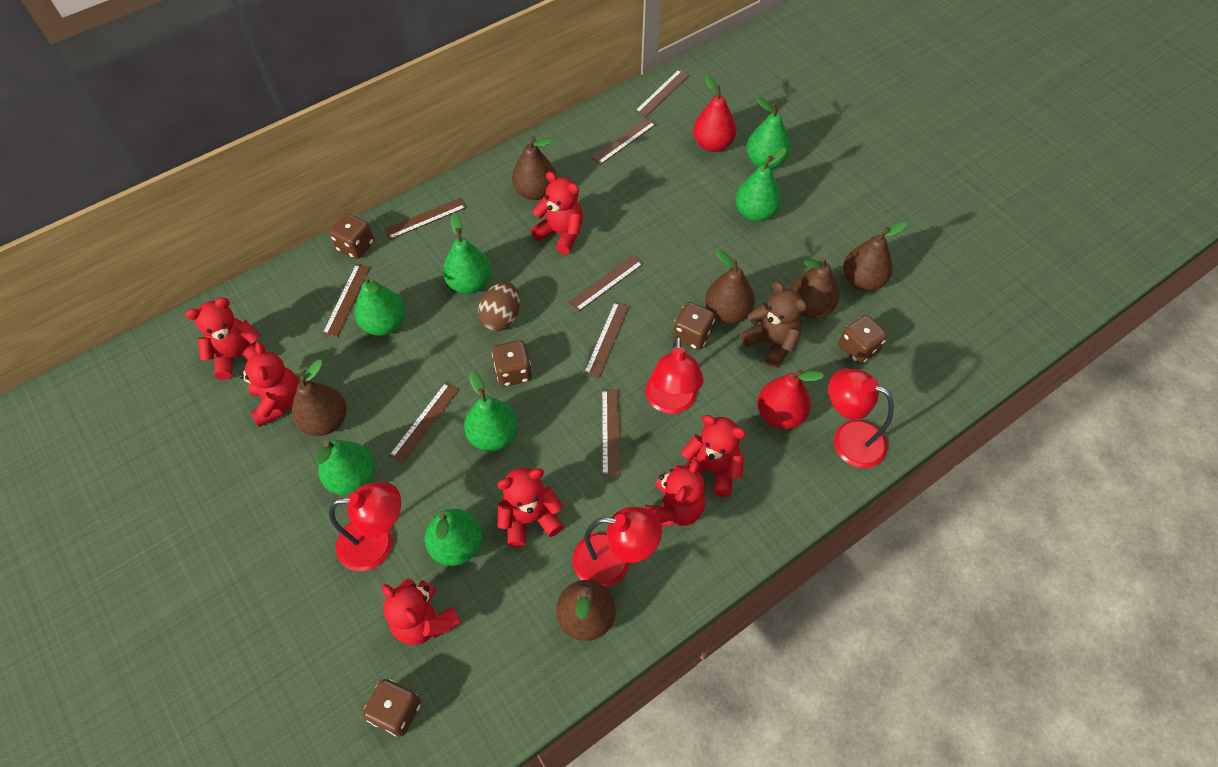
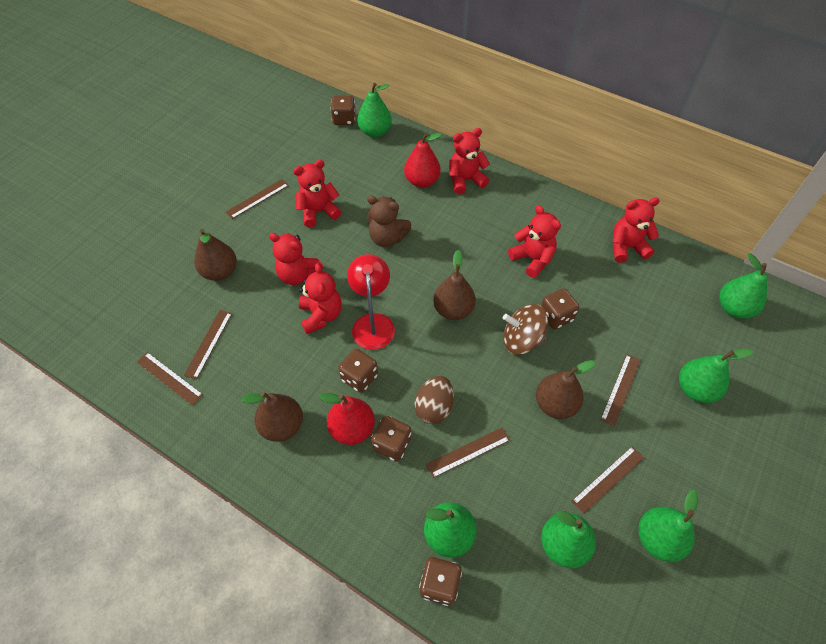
brown pear: [292,360,347,436] [512,136,557,200] [556,580,616,641] [705,249,755,323] [790,257,839,319] [843,222,907,291] = 6 -> [194,229,237,281] [241,391,303,442] [433,250,476,320] [536,360,595,419] = 4
brown ruler: [322,264,370,337] [384,198,466,240] [389,382,459,464] [569,255,643,312] [584,302,629,378] [591,117,656,165] [602,390,620,476] [635,70,689,117] = 8 -> [137,352,203,406] [184,310,232,379] [226,179,289,219] [426,427,510,478] [572,446,644,514] [600,354,641,426] = 6
brown spinning top: none = 0 -> [503,304,548,355] = 1
green pear: [316,440,375,495] [355,276,405,336] [425,509,483,566] [443,213,491,294] [464,371,518,451] [735,148,786,221] [746,97,791,169] = 7 -> [357,83,392,137] [424,502,477,558] [541,510,596,568] [638,489,698,562] [679,349,753,403] [719,253,768,319] = 6
red lamp: [329,482,401,571] [573,507,662,587] [645,336,704,414] [828,368,894,468] = 4 -> [347,254,395,350] = 1
red teddy bear: [185,297,261,380] [239,342,299,427] [382,579,461,645] [497,468,564,547] [531,172,583,255] [645,459,705,527] [681,415,746,497] = 7 -> [269,233,323,285] [293,160,341,228] [299,263,342,334] [449,128,490,194] [508,205,561,278] [612,198,660,263] = 6

